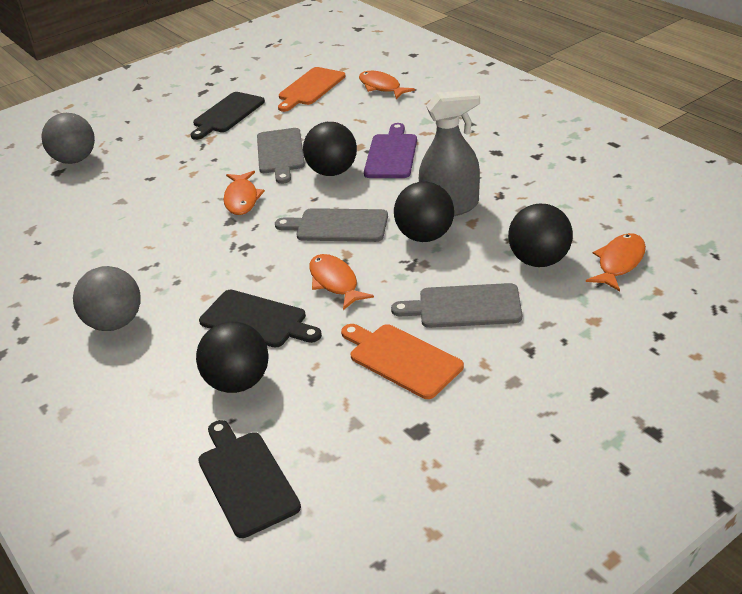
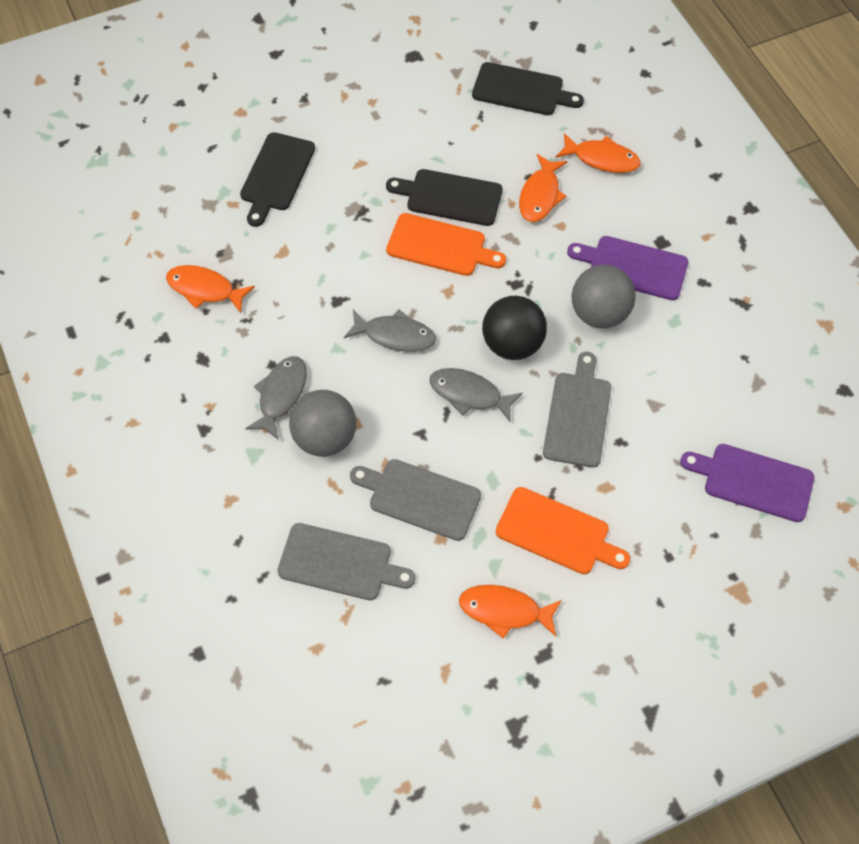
black ball: [196,321,269,393] [303,122,357,176] [394,182,454,242] [508,204,573,267] = 4 -> [482,296,547,360] = 1
grey fish: none = 0 -> [245,356,307,439] [344,310,436,352] [429,368,523,422] = 3
grey spray bottle: [419,90,480,216] = 1 -> none = 0
purple cutting board: [364,123,417,178] = 1 -> [567,236,688,300] [680,444,814,522] = 2

